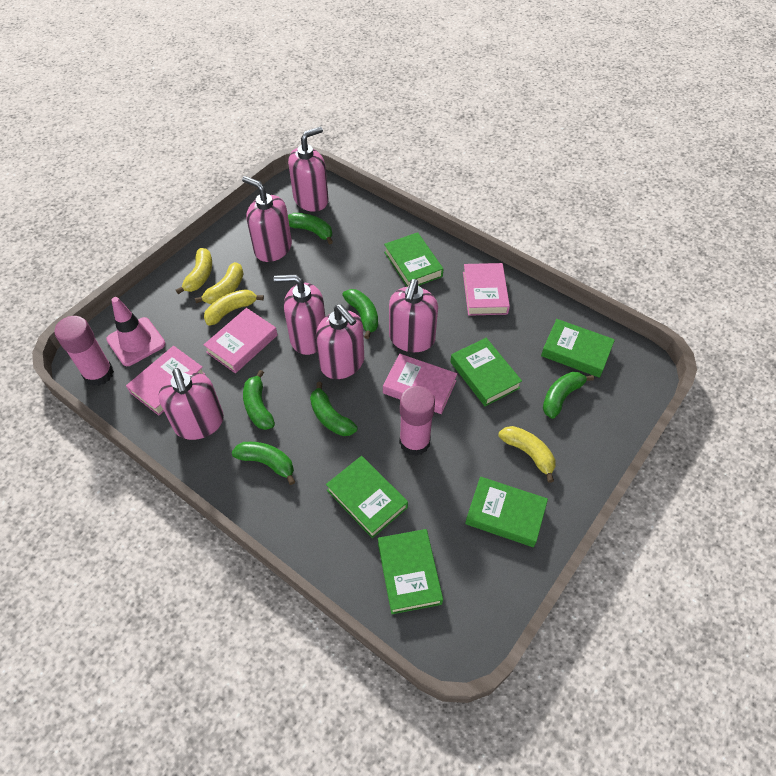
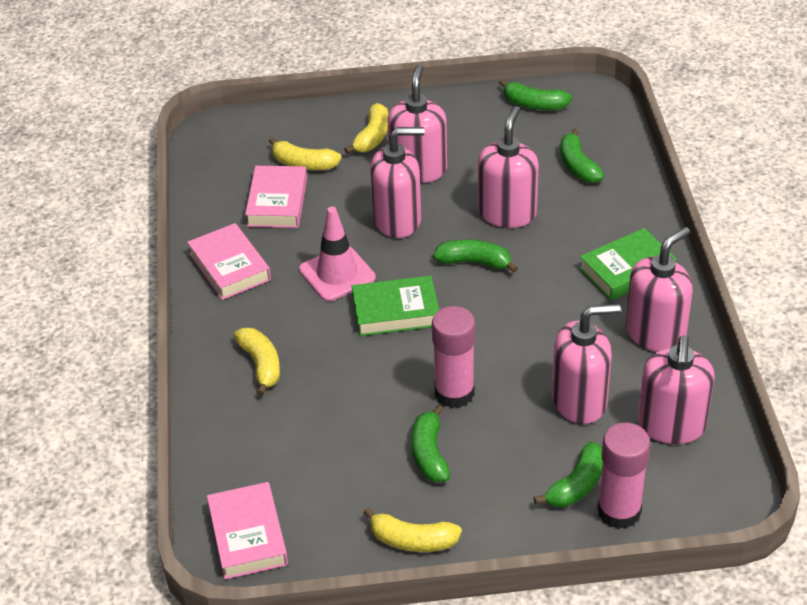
green banana: [232,442,295,485] [243,370,275,430] [288,213,333,244] [310,382,358,436] [342,289,378,339] [543,372,594,419] = 6 -> [411,405,450,483] [433,239,518,273] [499,79,572,110] [533,441,603,507] [560,128,604,183] = 5
green book: [326,456,408,538] [378,529,443,614] [384,232,443,287] [450,338,522,406] [465,477,548,547] [541,319,615,378] = 6 -> [352,276,439,336] [579,228,677,301] = 2
pink book: [126,346,205,416] [204,308,278,373] [383,354,457,414] [463,263,510,316] = 4 -> [187,223,271,300] [207,482,288,580] [245,166,307,228] = 3

